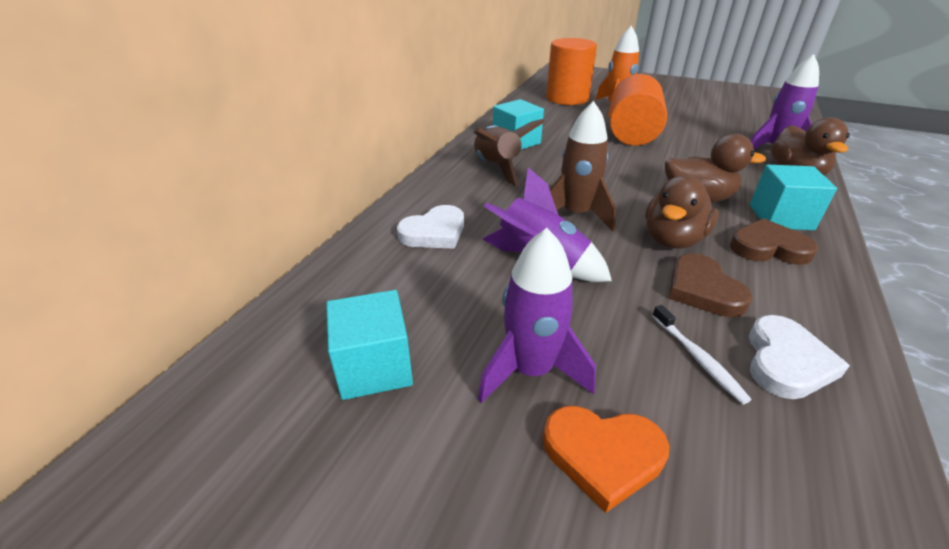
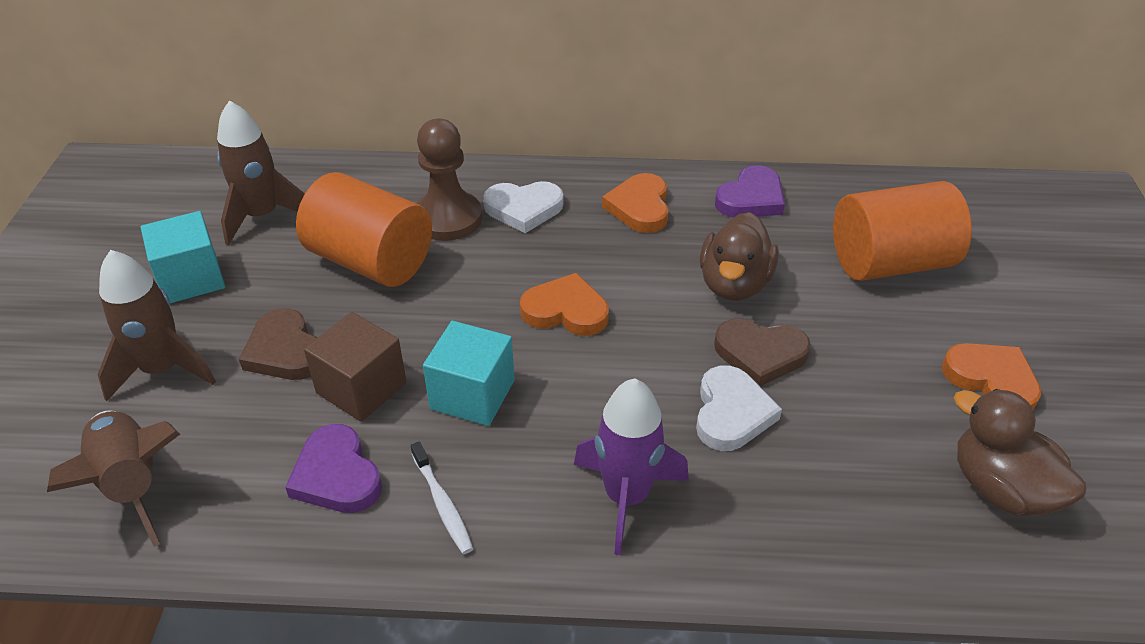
brown cube: none = 0 -> [304,312,407,422] = 1
brown duck: [645,175,719,248] [665,134,766,203] [771,117,850,175] = 3 -> [700,212,779,301] [954,389,1087,516] = 2
brown pawn: none = 0 -> [417,119,482,241] = 1
brown rocket: [474,119,545,186] [550,101,616,232] = 2 -> [47,410,180,547] [97,250,216,402] [217,100,304,245] = 3
orange heart: [543,406,670,513] = 1 -> [520,273,609,336] [602,173,669,233] [942,343,1041,410] = 3
orange rocket: [596,26,639,117] = 1 -> none = 0
purple heart: none = 0 -> [285,424,382,513] [715,165,785,217] = 2
purple rocket: [478,228,596,403] [482,167,612,282] [751,54,819,150] = 3 -> [574,378,689,555] = 1
turquoise cube: [326,290,413,400] [493,99,544,150] [750,165,837,230] = 3 -> [140,211,225,303] [423,321,514,426] = 2

